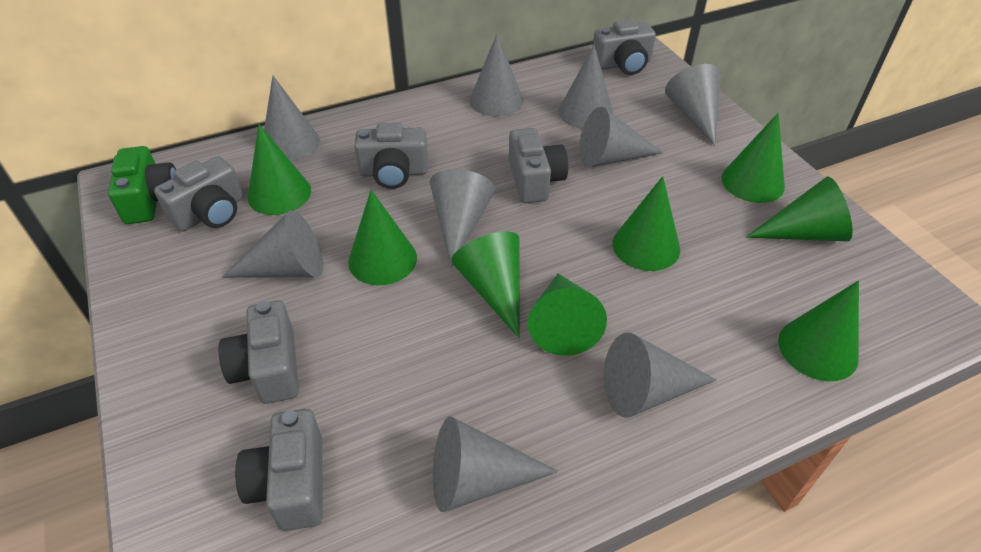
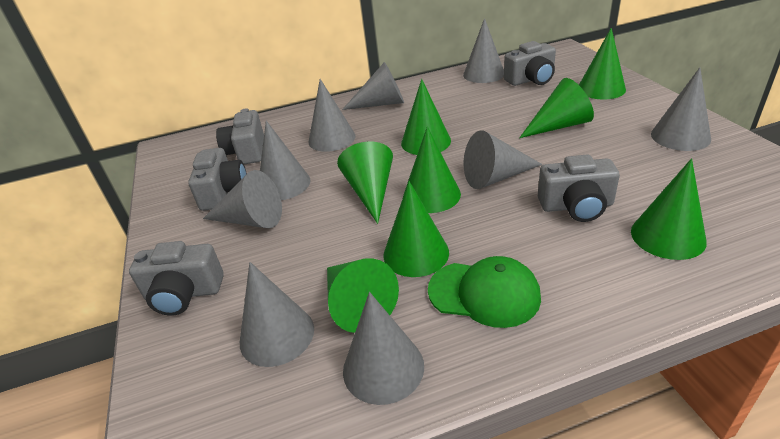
green camera: [108,146,176,224] = 1 -> none = 0
green cap: none = 0 -> [428,256,541,328] = 1
grey camera: [154,156,243,231] [218,300,299,404] [235,409,322,531] [354,123,428,189] [509,128,568,203] [593,19,656,75] = 6 -> [129,241,224,316] [188,148,247,211] [216,108,264,164] [504,41,556,86] [538,155,620,222] = 5

